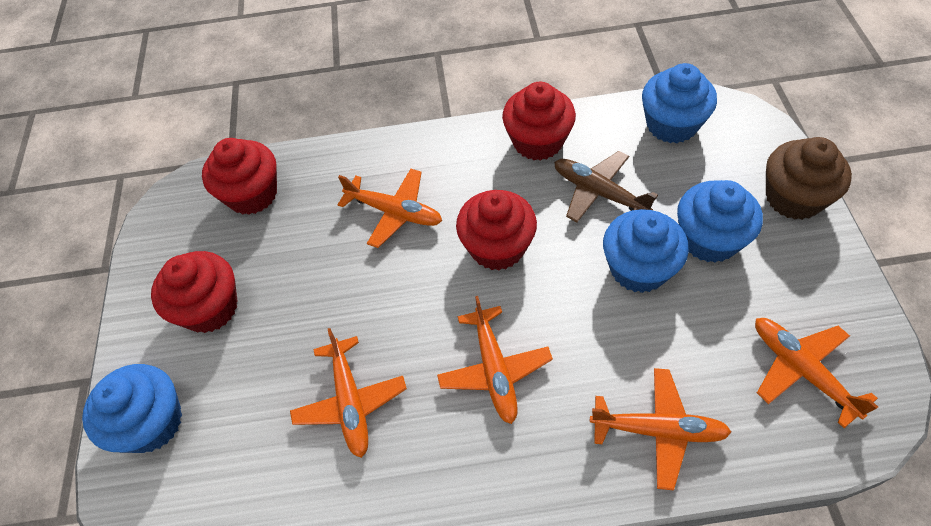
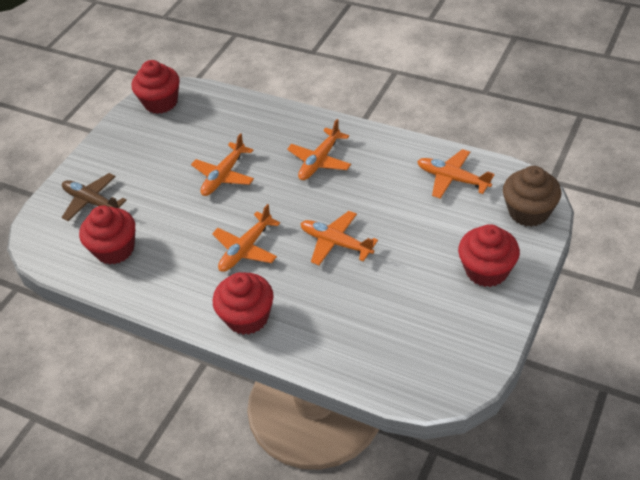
blue cupcake: [82,364,182,453] [603,209,689,293] [642,63,717,143] [677,180,763,263] = 4 -> none = 0

